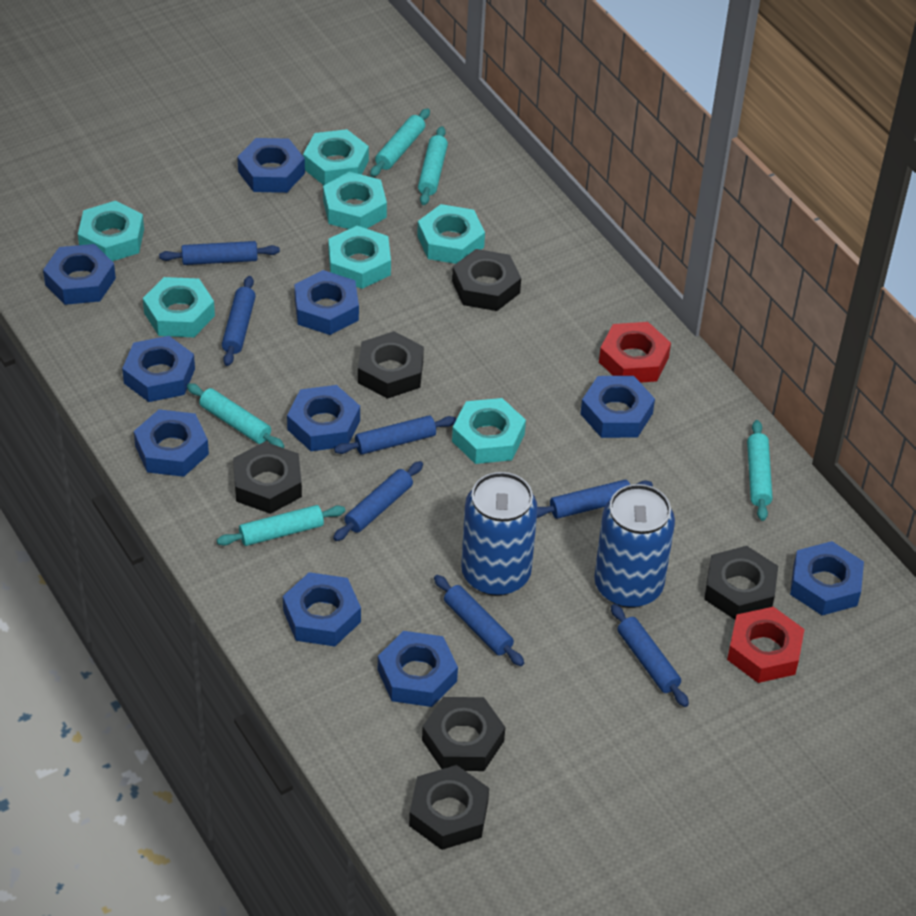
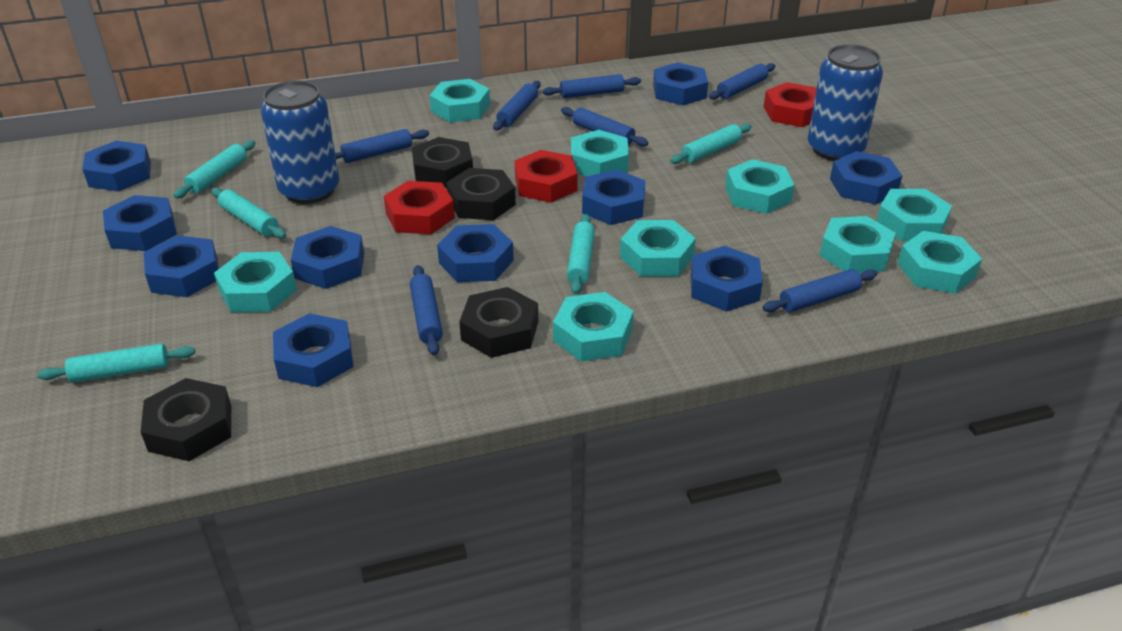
black nut: [233,442,302,514] [358,331,424,399] [409,765,489,850] [422,697,505,771] [452,249,521,311] [704,546,778,620] = 6 -> [141,378,231,461] [412,137,473,188] [446,168,516,220] [459,287,538,358] = 4
red nut: [599,322,671,383] [727,607,805,683] = 2 -> [384,181,455,234] [514,150,578,203] [764,82,817,127] = 3
turquoise nut: [78,201,144,261] [143,277,215,337] [303,129,369,185] [323,172,387,229] [328,226,391,289] [417,204,485,264] [452,398,526,464] = 7 -> [214,252,297,312] [430,79,490,122] [553,292,634,362] [571,130,629,176] [620,220,696,277] [725,159,794,214] [819,216,896,273] [876,189,952,241] [898,231,982,293] = 9

